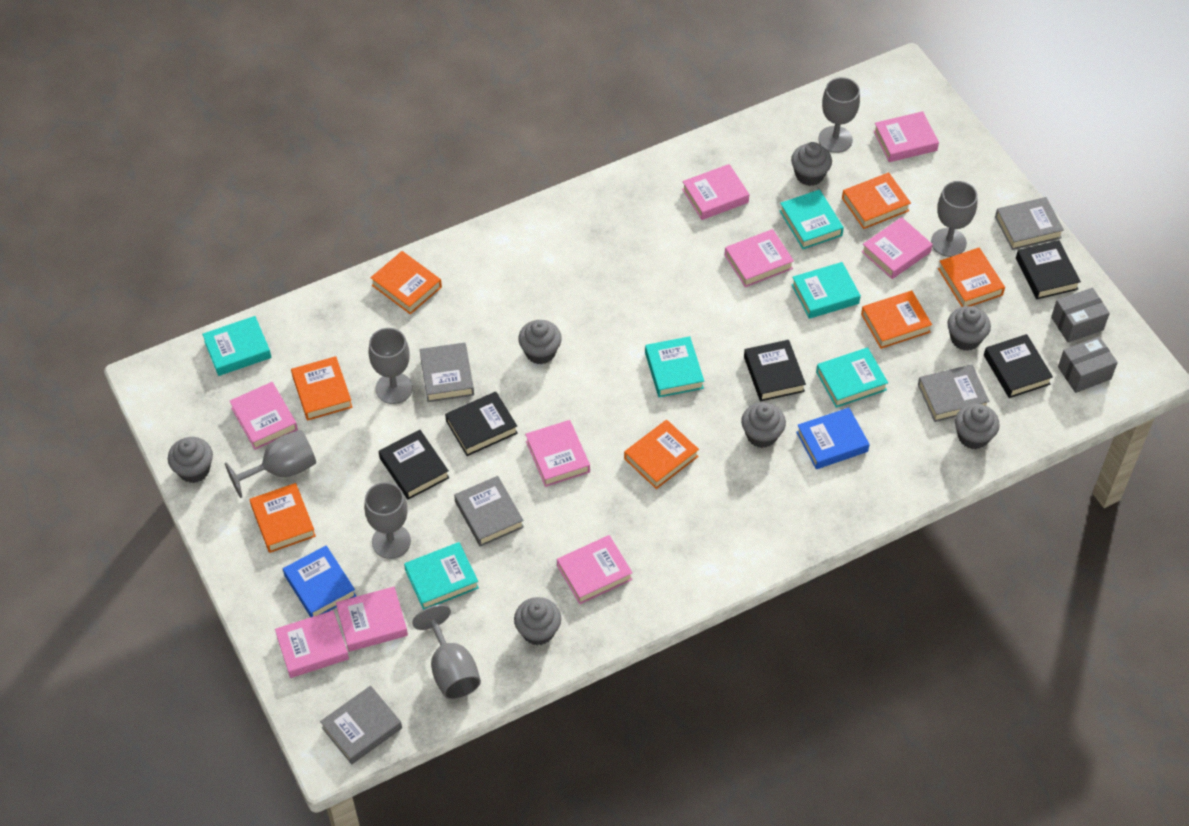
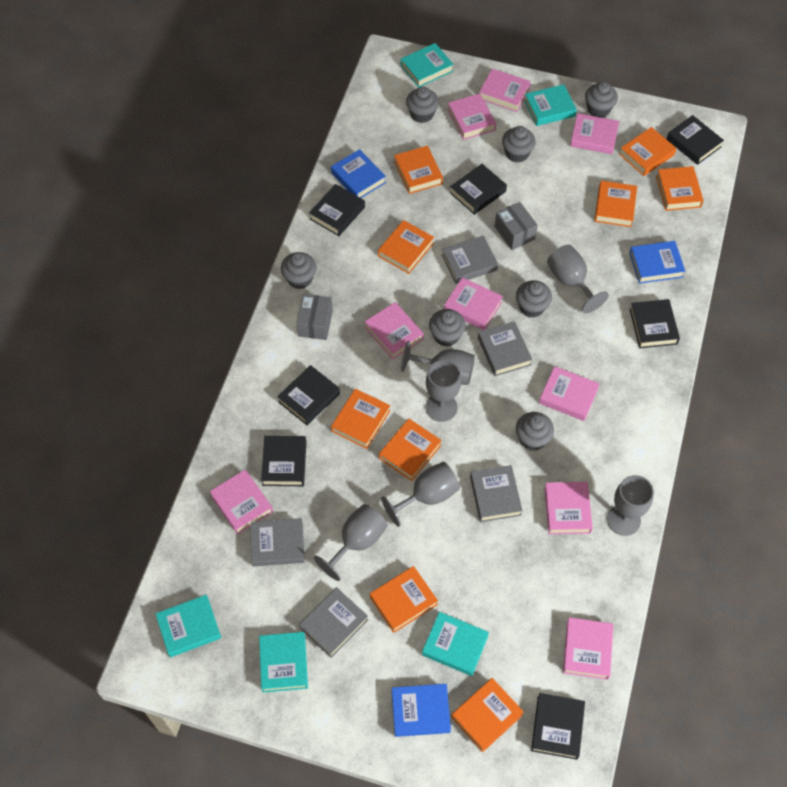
black book: [379,430,449,500] [445,392,518,456] [744,340,806,401] [984,334,1053,398] [1016,240,1081,299] = 5 -> [261,436,306,486] [277,365,340,425] [309,184,365,236] [450,164,507,215] [531,693,585,760] [630,299,680,348] [666,115,724,165] = 7
blue book: [283,545,356,617] [796,407,870,469] = 2 -> [331,149,386,198] [392,684,451,737] [630,241,685,284] = 3
orange book: [250,483,316,553] [291,356,353,421] [370,251,442,314] [624,420,699,489] [842,173,911,229] [861,291,932,349] [938,248,1005,307] = 7 -> [331,389,390,449] [370,566,438,633] [378,220,434,274] [379,419,442,481] [394,146,443,194] [451,678,524,752] [595,181,637,227] [619,127,677,176] [656,166,704,211] = 9
turquoise book: [202,316,272,376] [404,542,479,610] [645,336,704,397] [779,189,844,249] [791,262,861,319] [816,347,888,408] = 6 -> [155,595,221,657] [259,632,308,693] [401,43,454,88] [422,612,489,676] [524,84,577,126] = 5

